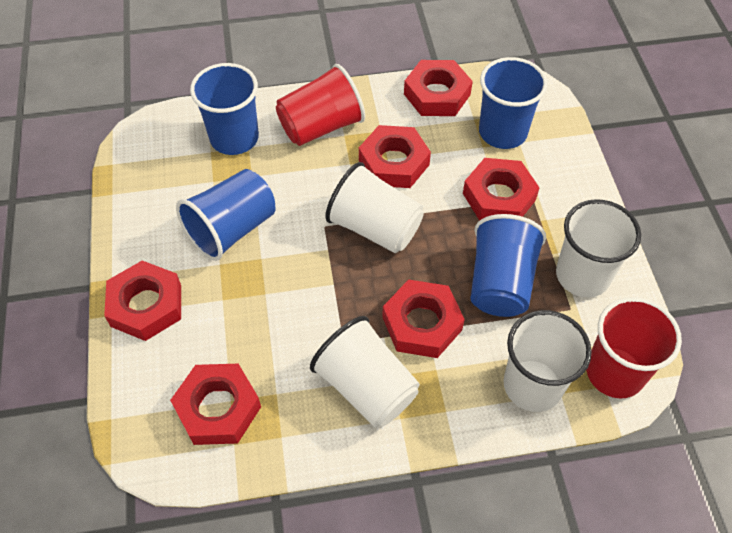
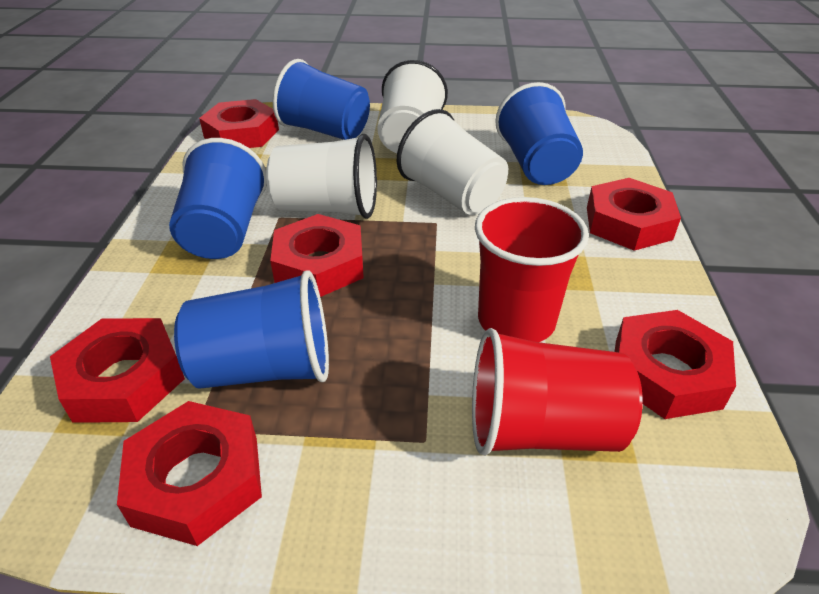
white cup: [310,316,420,427] [325,162,424,253] [503,310,592,412] [556,199,641,297] = 4 -> [266,134,377,219] [377,60,448,153] [396,109,508,215] = 3

